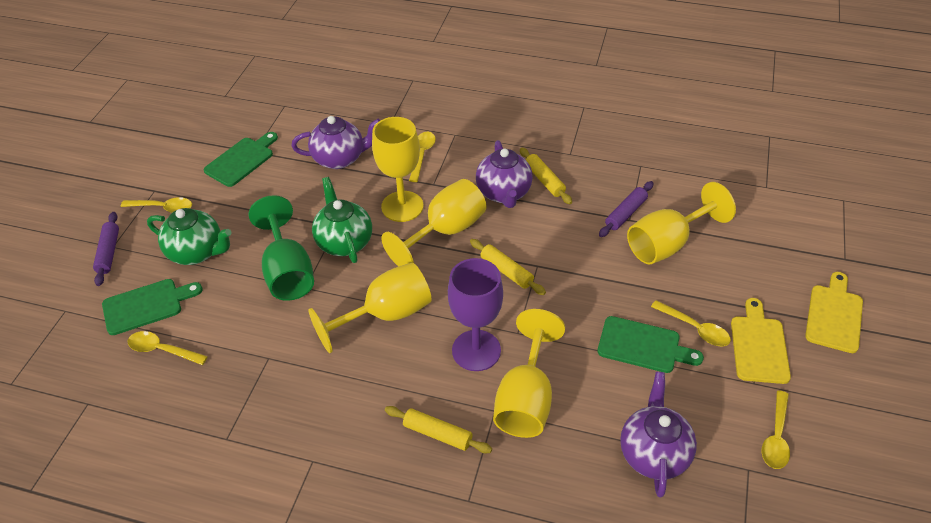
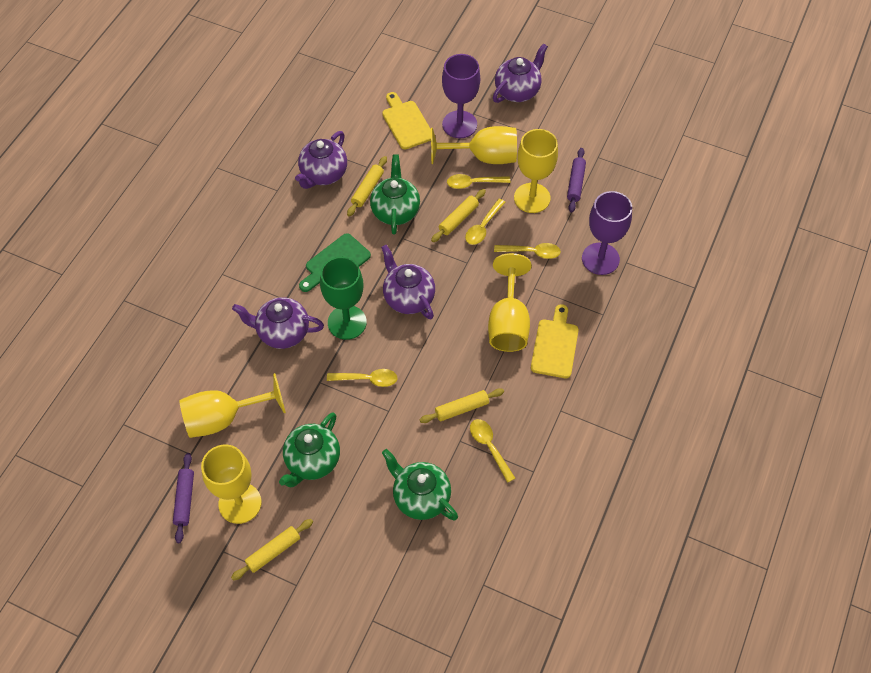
green cutting board: [102,279,202,335] [204,132,278,187] [597,316,704,373] = 3 -> [299,233,371,292] = 1
green teapot: [147,208,232,265] [312,177,372,263] = 2 -> [279,412,340,487] [370,155,420,235] [382,449,458,520] = 3
purple goblet: [448,258,503,371] = 1 -> [442,54,480,138] [582,191,632,275] = 2
purple teapot: [291,116,381,169] [476,140,533,208] [620,372,697,498] = 3 -> [232,297,324,349] [295,131,347,189] [381,245,435,319] [493,43,548,103] = 4
yellow rolling pin: [385,406,492,454] [470,239,546,295] [520,148,572,204] = 3 -> [231,519,313,581] [347,156,387,216] [419,388,504,423] [431,189,486,242] = 4

